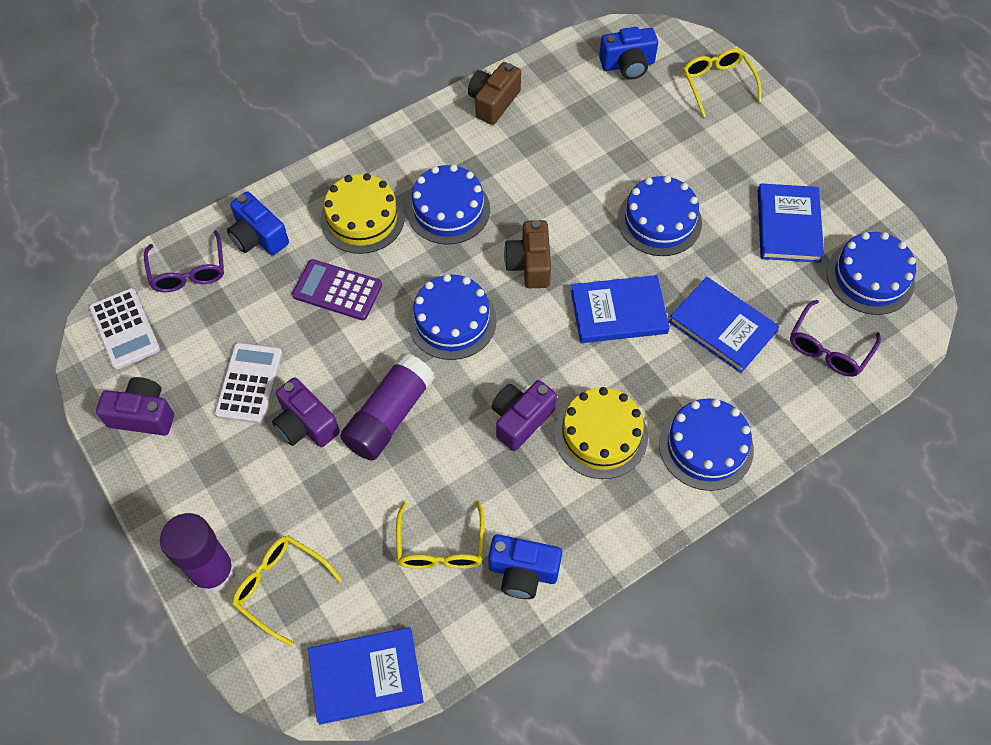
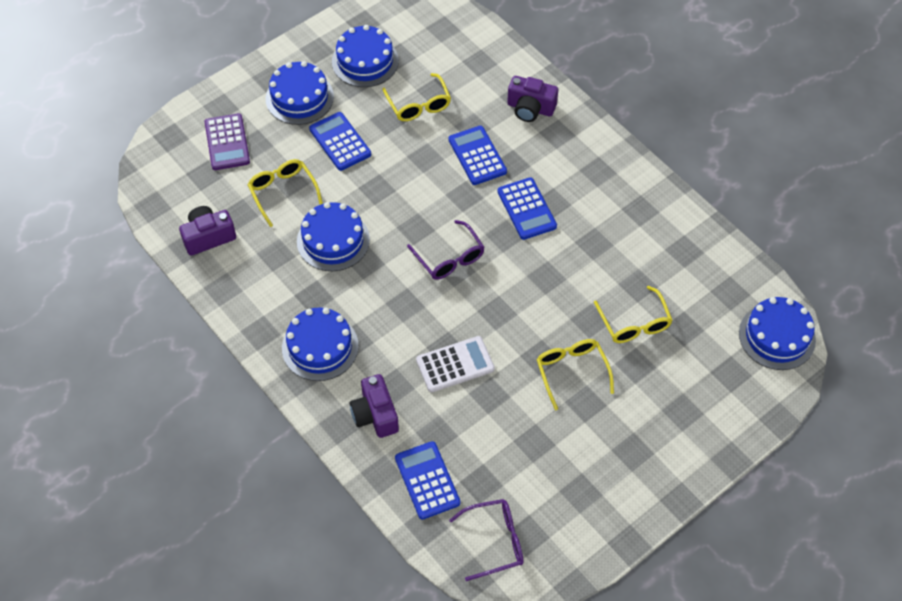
blue book: [308,627,424,725] [571,275,670,343] [669,277,779,373] [758,183,824,263] = 4 -> none = 0
blue calculator: none = 0 -> [309,112,371,171] [395,441,460,520] [449,126,507,185] [498,177,557,240] = 4
blue camera: [227,192,289,255] [488,534,562,599] [599,27,658,80] = 3 -> none = 0
brown camera: [468,62,521,125] [504,220,551,288] = 2 -> none = 0
purple glue stick: [160,513,236,594] [340,353,435,461] = 2 -> none = 0
white calculator: [89,288,160,370] [214,343,282,424] = 2 -> [416,336,495,392] = 1
yellow cake: [320,173,405,254] [554,387,648,479] = 2 -> none = 0
yellow glasses: [232,535,342,646] [396,501,485,569] [683,48,761,117] = 3 -> [248,159,323,227] [382,73,451,121] [536,339,614,410] [594,286,672,343] = 4

